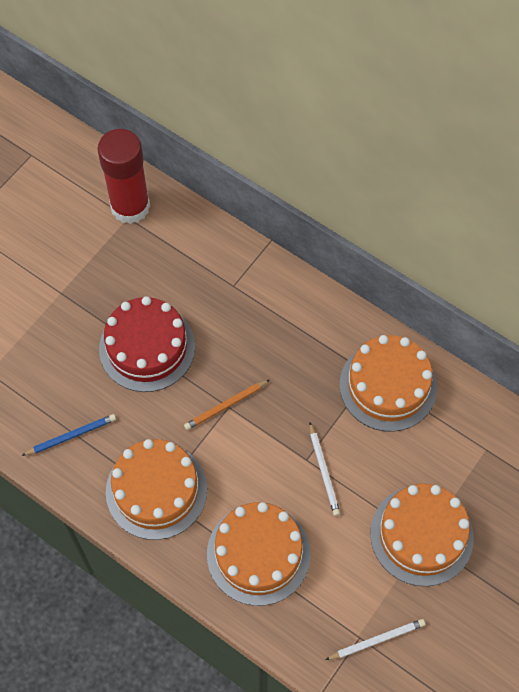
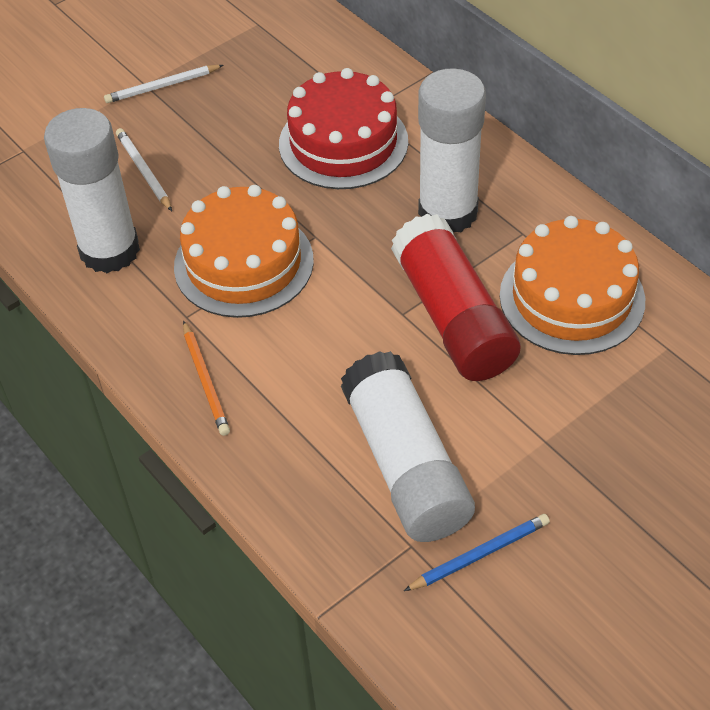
orange cake: [106,439,207,540] [207,502,311,606] [340,335,437,432] [370,484,474,586] = 4 -> [174,185,314,318] [500,216,645,355] = 2
white glue stick: none = 0 -> [44,108,140,273] [341,351,475,542] [418,68,486,233] = 3

